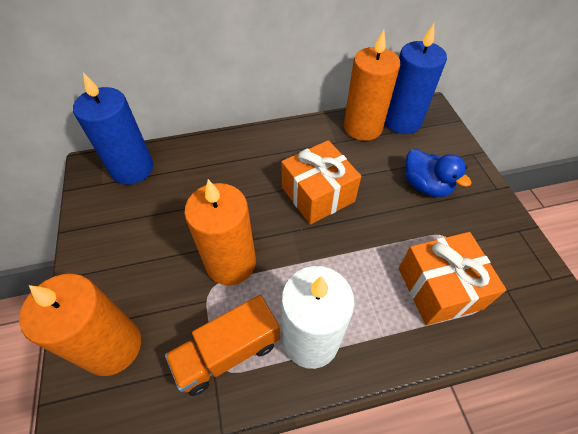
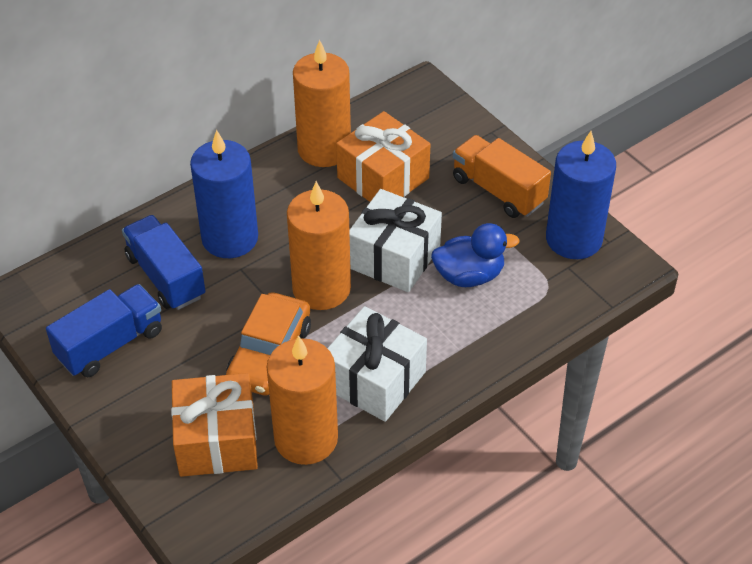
blue truck: none = 0 -> [46,284,162,377] [122,215,205,310] = 2
orange car: none = 0 -> [226,292,311,395] = 1
white candle: [281,266,354,369] = 1 -> none = 0
white gift: none = 0 -> [327,306,427,422] [349,189,442,292] = 2

